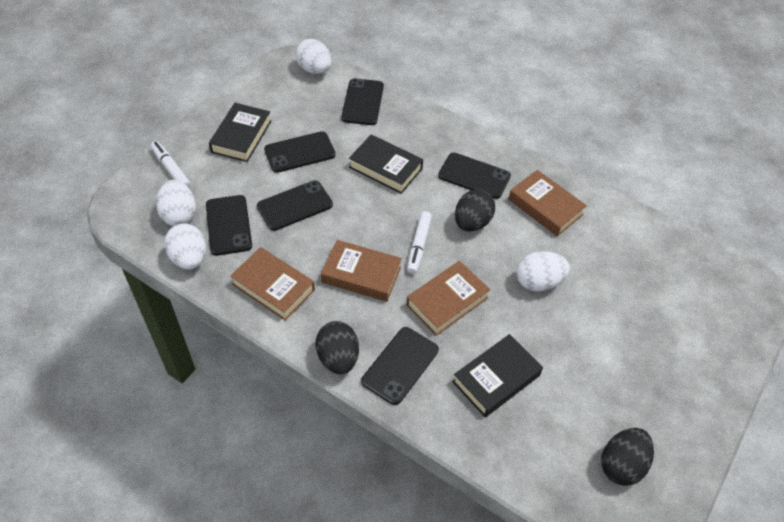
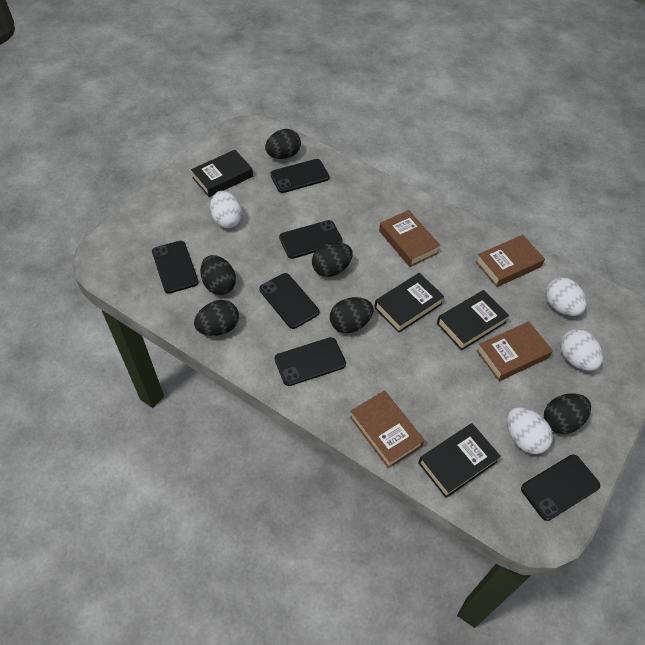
black book: [209,103,271,162] [349,134,423,194] [453,334,543,417] = 3 -> [191,150,253,197] [374,273,444,333] [418,423,501,498] [437,290,509,351] = 4
black egg: [315,321,359,374] [455,189,495,232] [601,428,654,486] = 3 -> [194,300,239,336] [200,255,236,295] [265,129,301,159] [312,242,353,277] [330,297,374,333] [544,393,591,434] = 6
white marker: [151,141,191,188] [407,211,432,274] = 2 -> none = 0

